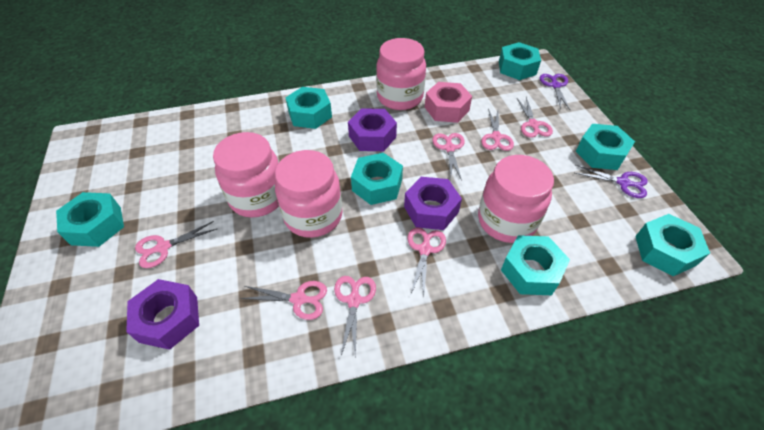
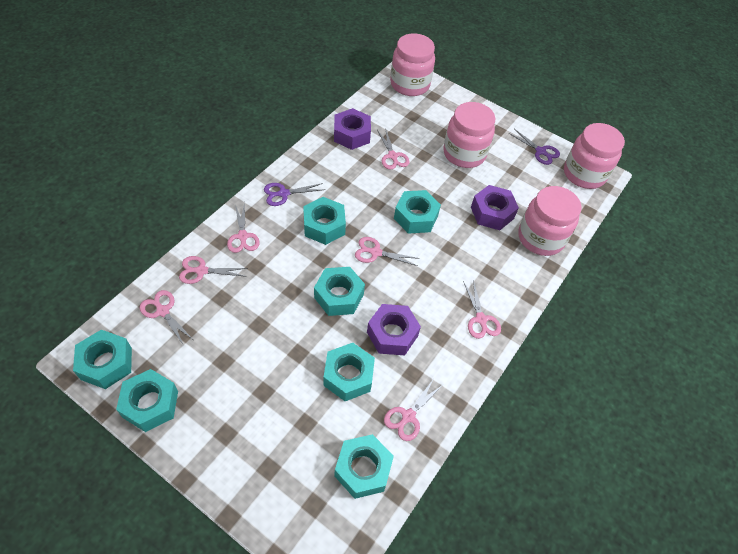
pink nut: [425,82,472,123] = 1 -> none = 0

